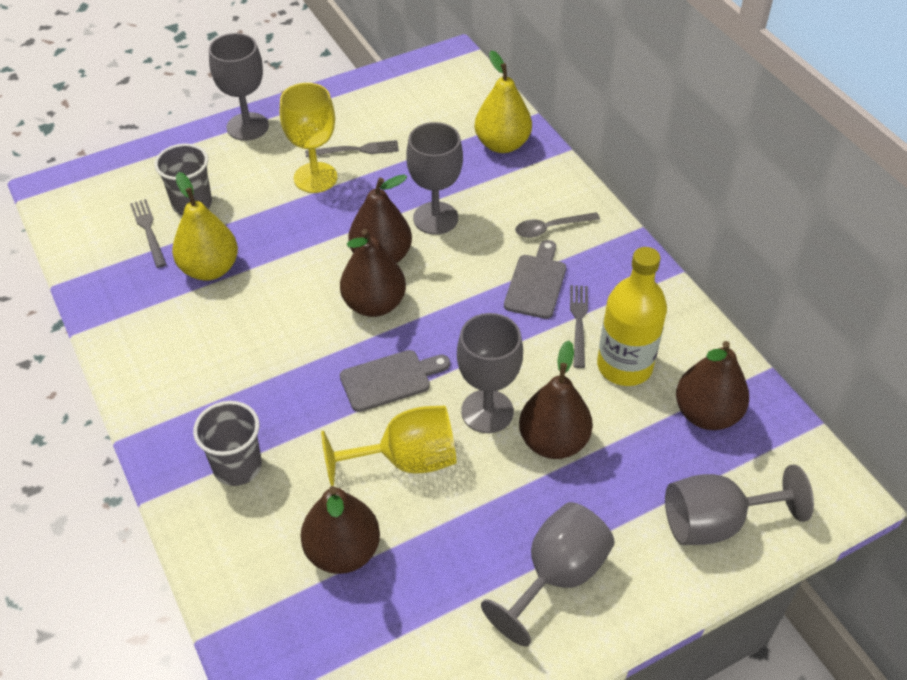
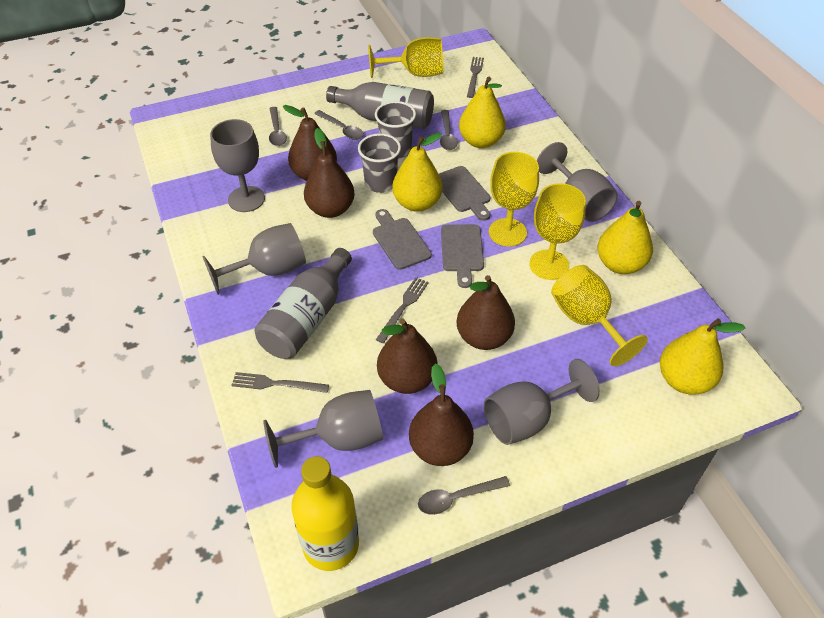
grey bottle: none = 0 -> [255,248,352,359] [326,82,434,129] = 2
grey cutting board: [340,350,450,412] [504,240,566,319] = 2 -> [373,209,432,270] [439,166,491,221] [441,224,484,288] = 3
grey spoon: [515,212,600,238] = 1 -> [269,107,287,146] [314,110,364,140] [418,476,510,515] [440,110,458,150] = 4
yellow goblet: [280,83,338,193] [321,406,457,486] = 2 -> [368,37,443,78] [489,152,539,247] [529,183,586,280] [551,265,648,366] = 4
yellow pear: [172,172,238,281] [475,51,532,153] = 2 -> [392,133,443,212] [459,77,506,148] [597,201,653,274] [660,319,746,395] = 4

